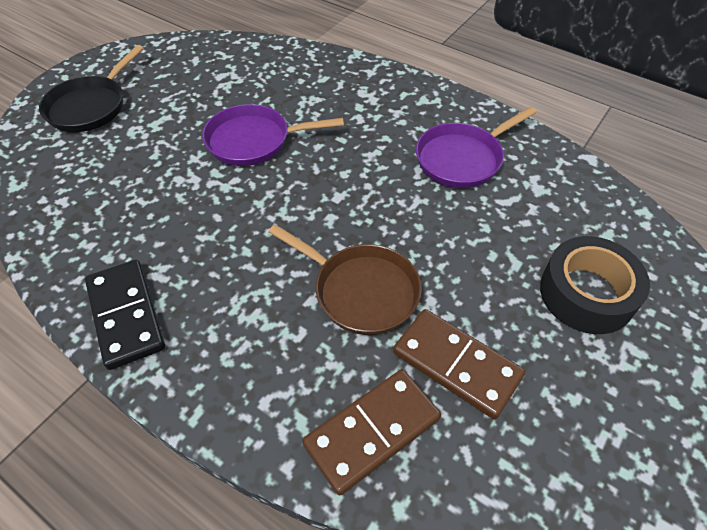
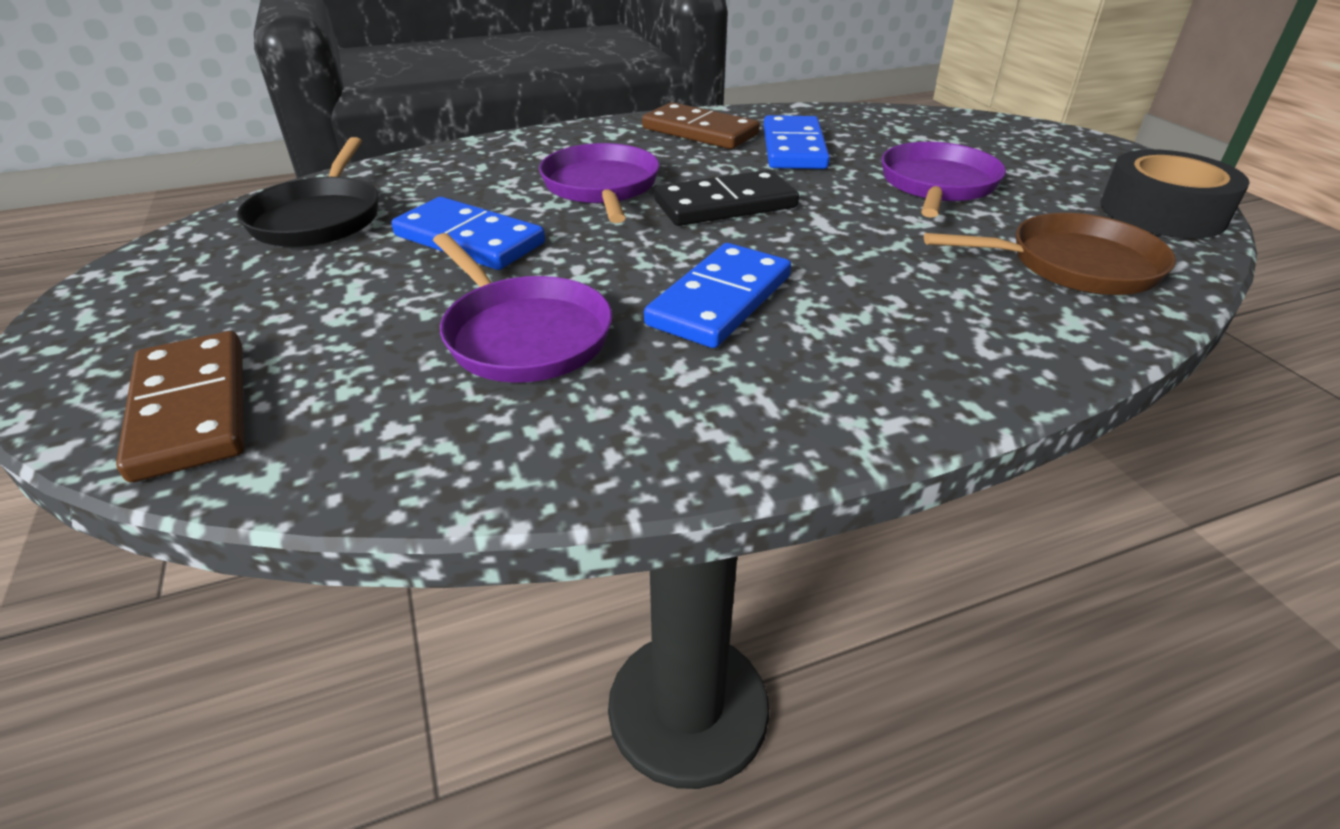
blue domino: none = 0 -> [391,197,545,270] [644,243,791,348] [764,115,830,169] = 3
purple pan: [202,104,344,166] [416,107,537,188] = 2 -> [433,233,612,383] [539,143,660,223] [881,142,1006,218] = 3

